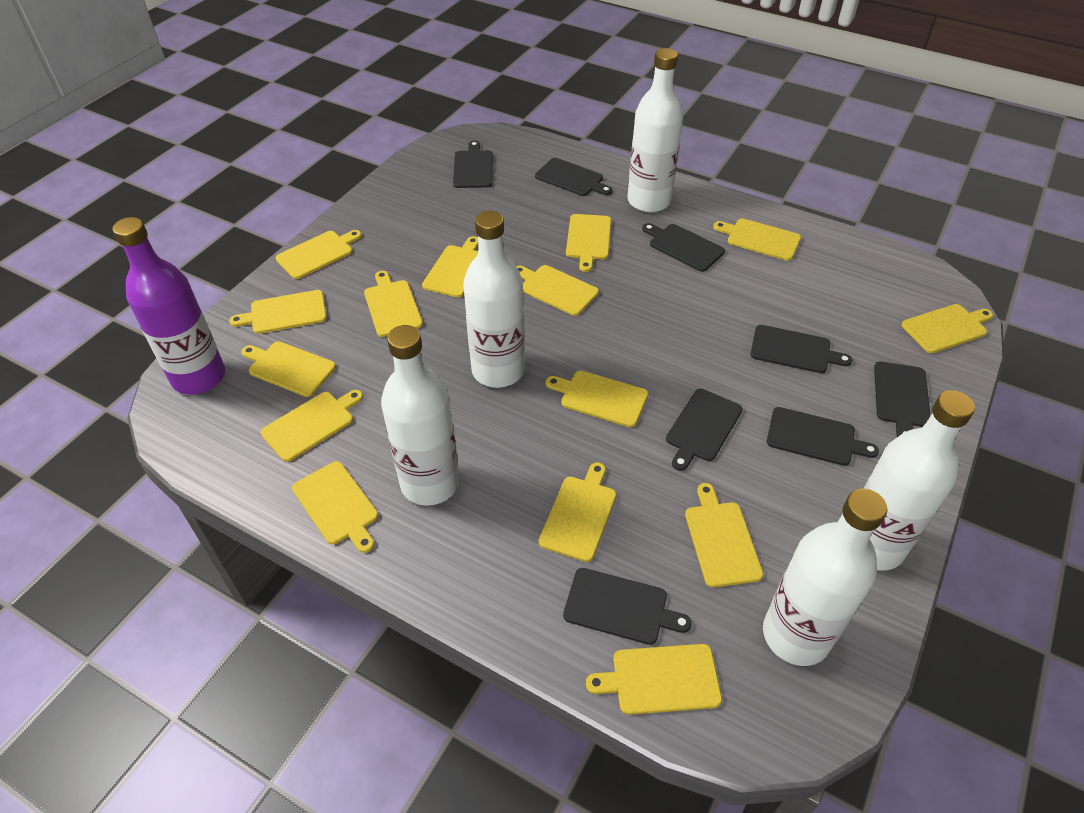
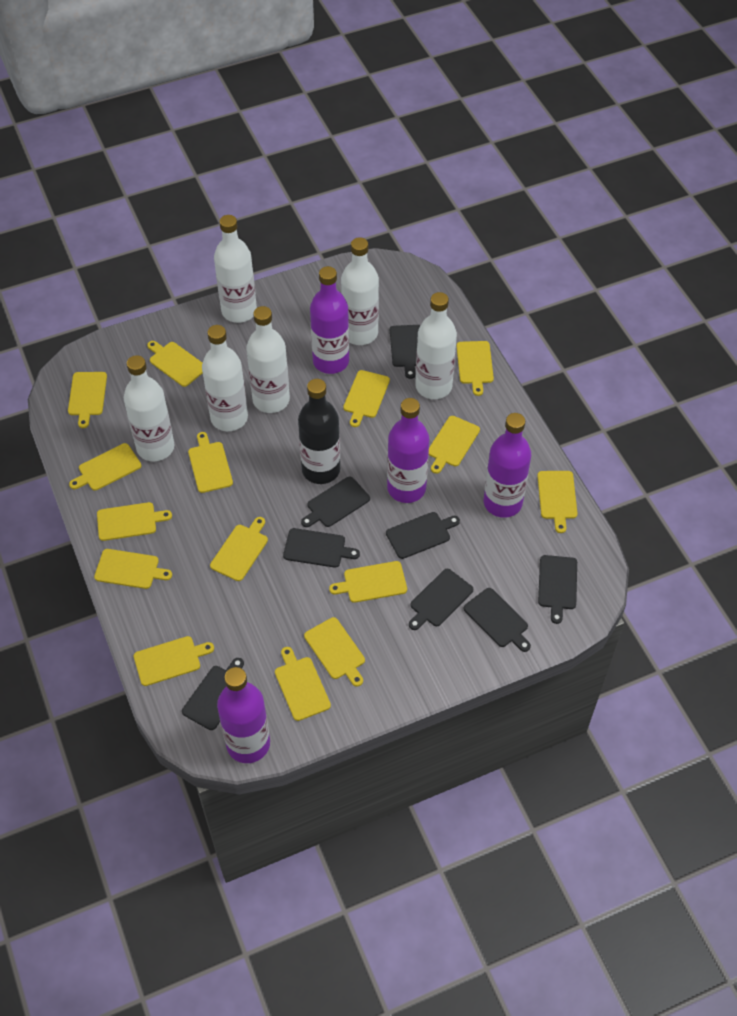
black bottle: none = 0 -> [298,379,340,484] = 1
purple bottle: [113,217,225,395] = 1 -> [217,667,270,763] [310,266,349,374] [387,398,429,503] [484,413,531,518] = 4
white bottle: [381,325,460,506] [463,211,525,388] [627,48,683,212] [763,489,888,666] [863,390,975,571] = 5 -> [124,355,174,461] [202,325,248,431] [214,215,257,323] [246,306,290,413] [341,237,379,345] [415,292,457,399] = 6

